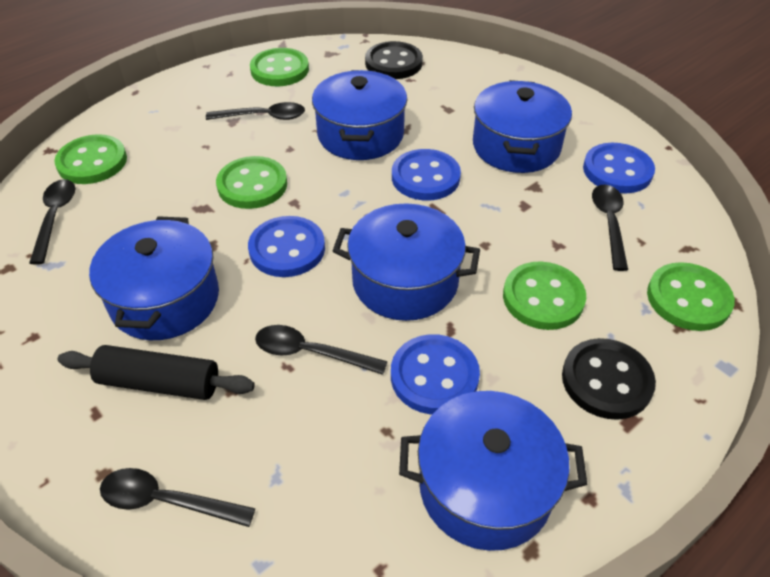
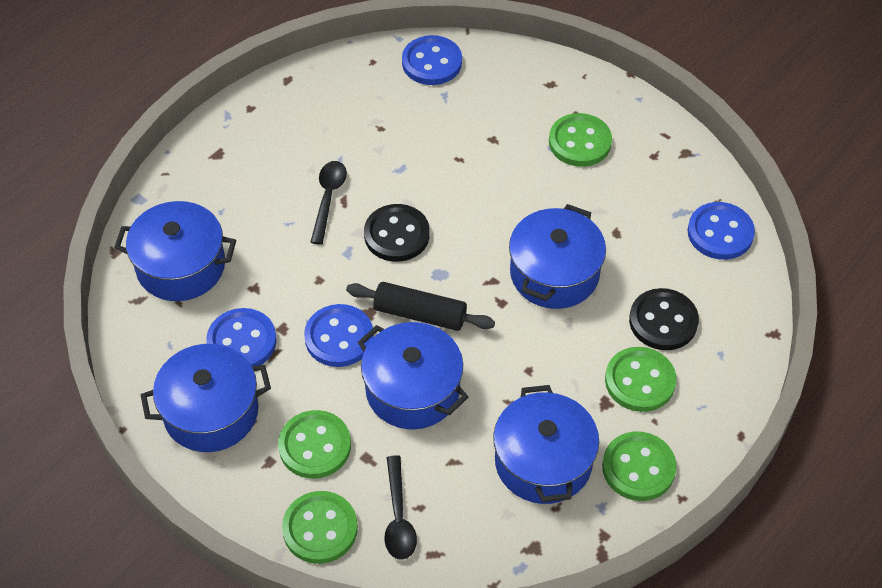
black spoon: [29,179,75,265] [100,468,255,527] [206,102,305,120] [255,325,388,375] [592,185,628,271] = 5 -> [311,161,347,244] [384,455,417,560] = 2

